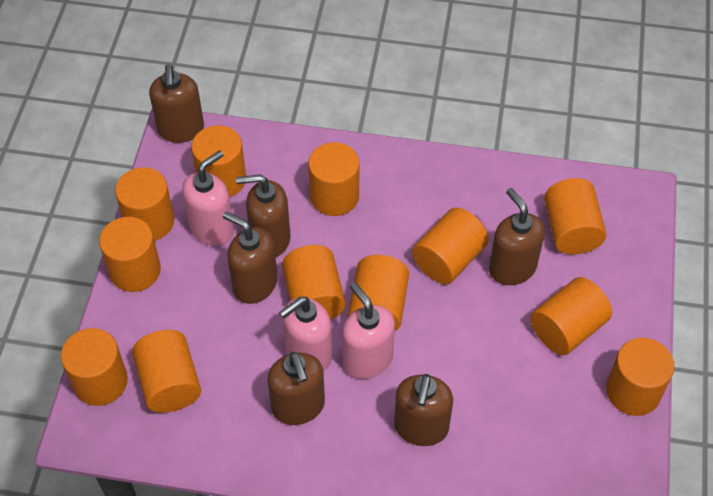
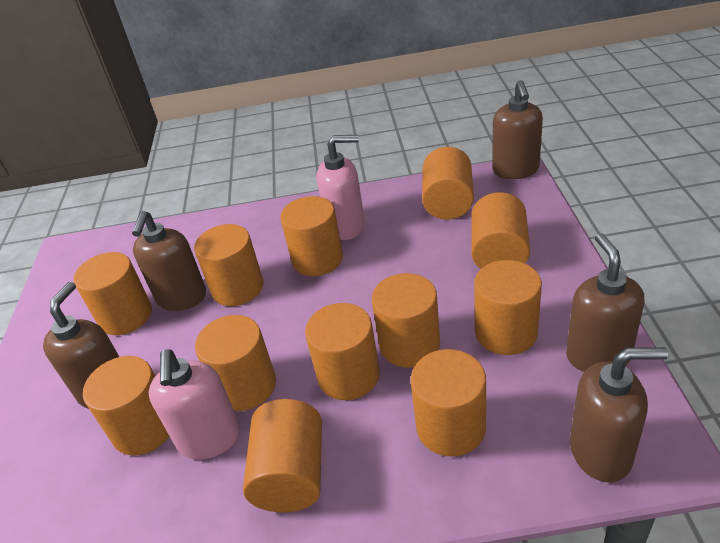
brown soap dispenser: [149,64,204,143] [223,212,278,304] [236,175,291,257] [267,352,325,425] [394,374,453,446] [489,188,545,285] = 6 -> [43,282,119,409] [132,211,206,311] [492,80,543,179] [566,233,645,372] [570,347,668,482] = 5
pink soap dispenser: [182,150,234,246] [279,297,332,371] [342,282,395,379] = 3 -> [148,349,240,460] [317,135,365,240] = 2

